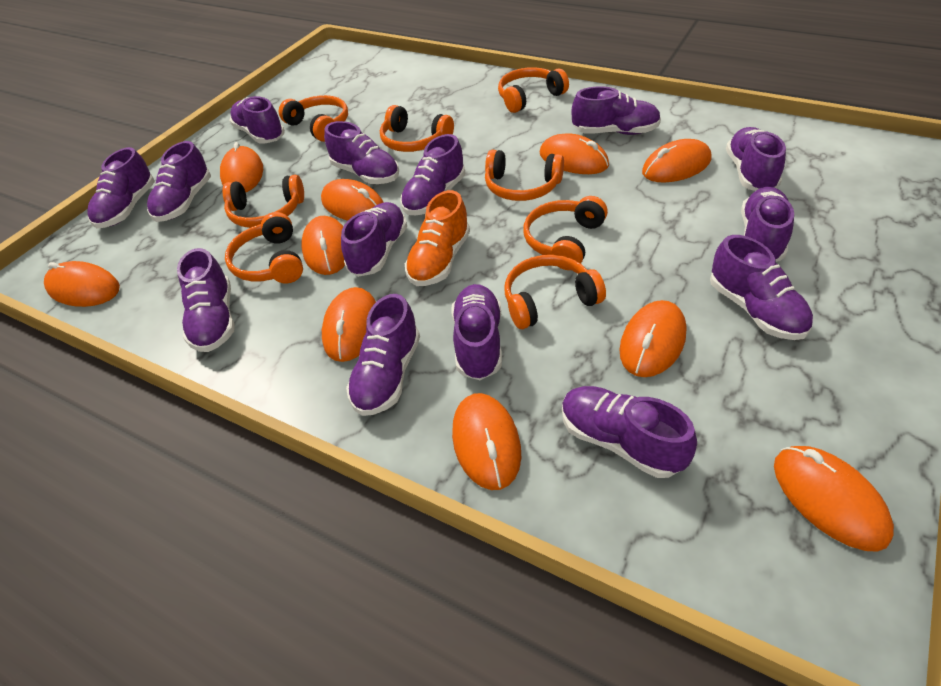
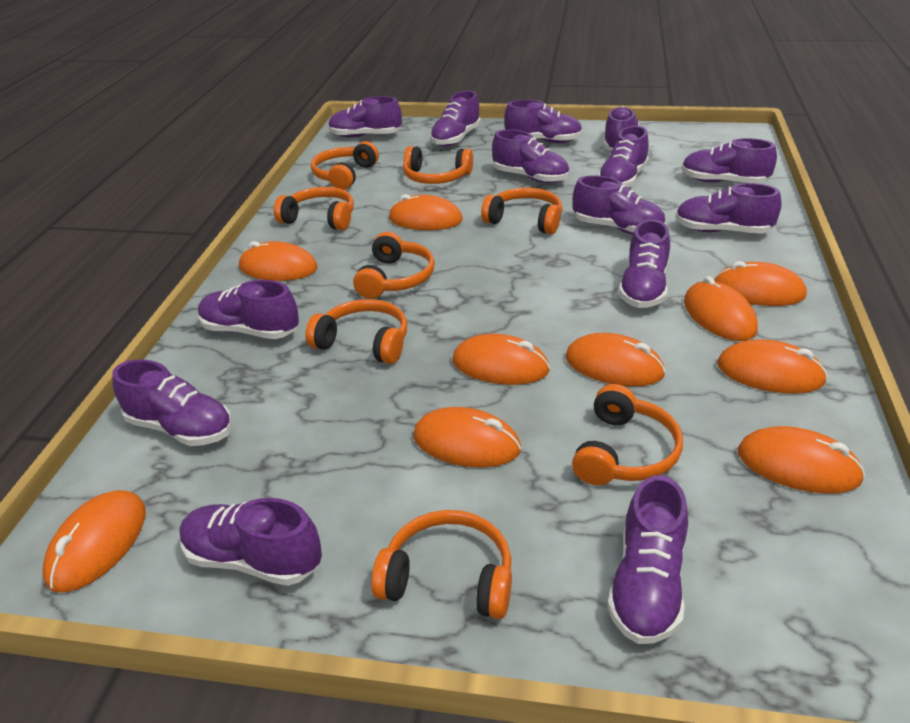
orange shoe: [405,190,470,286] = 1 -> none = 0

